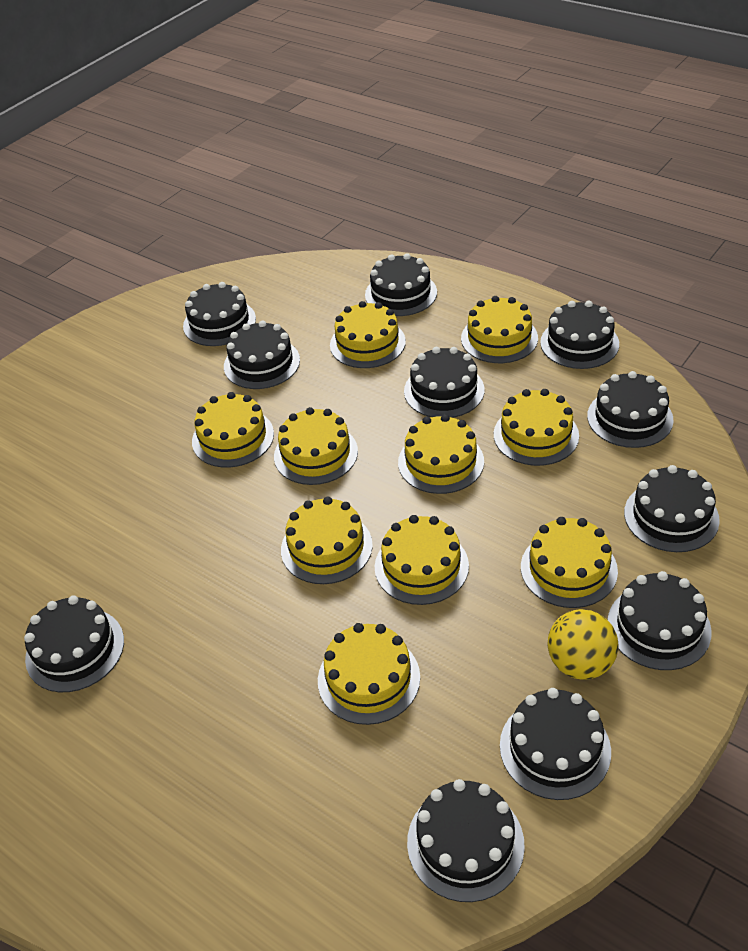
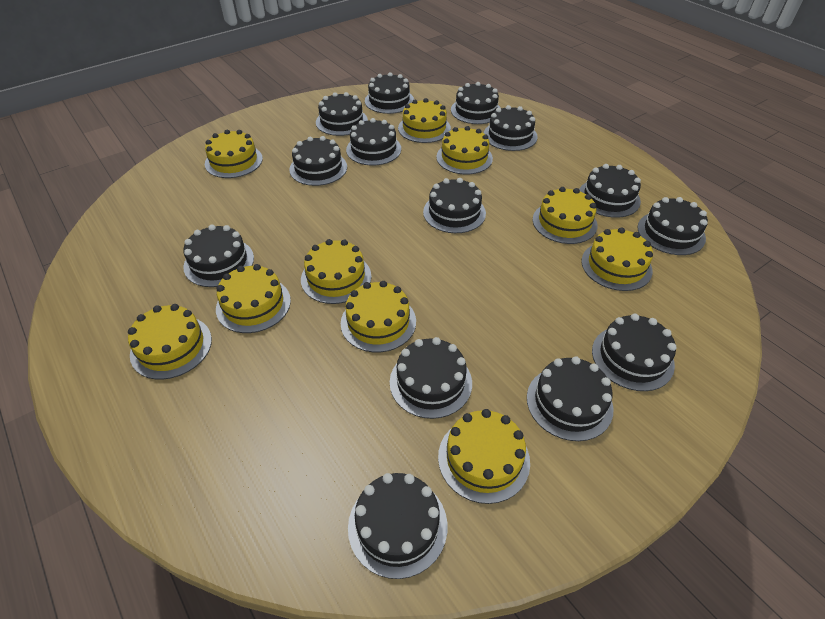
black cake: [24,595,124,692] [183,282,256,346] [224,320,300,389] [365,253,437,316] [404,347,484,418] [407,779,525,902] [500,688,611,800] [540,301,619,369] [587,371,674,448] [608,571,712,670] [624,465,720,552] = 11 -> [183,224,254,287] [289,136,347,186] [316,92,368,136] [346,118,401,166] [348,473,447,579] [365,72,414,114] [390,337,472,419] [423,178,486,233] [451,82,501,124] [484,105,538,151] [527,356,614,441] [579,164,641,218] [592,313,677,391] [638,197,708,255] = 14
yellow ball: [548,609,618,680] = 1 -> none = 0

